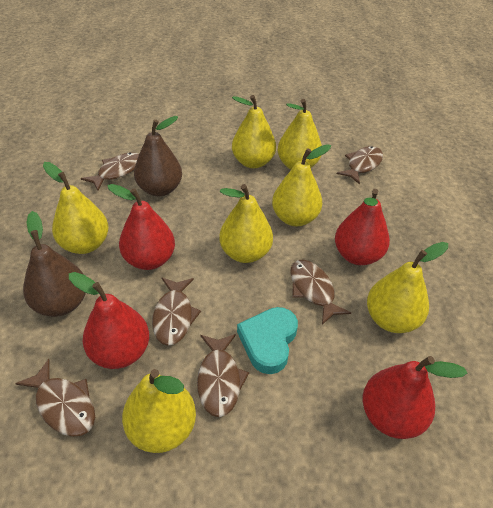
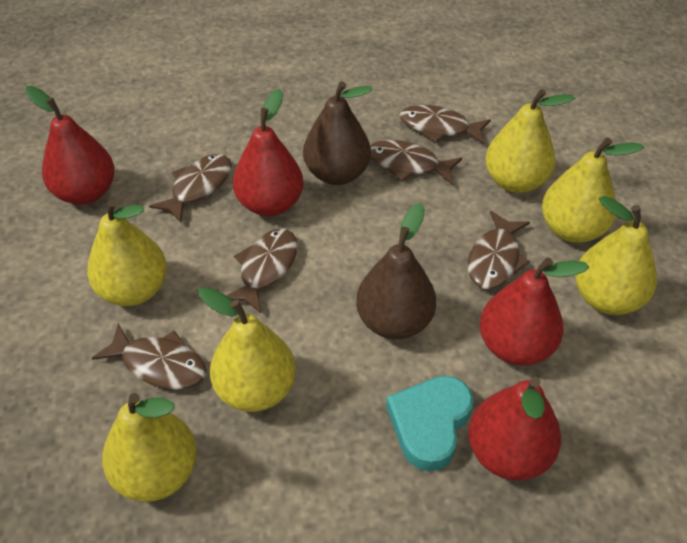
yellow pear: [43,162,108,254] [122,369,196,453] [219,184,273,263] [232,95,276,168] [272,144,331,226] [277,99,322,169] [367,242,448,333] = 7 -> [87,200,167,306] [102,393,197,502] [198,287,296,412] [485,89,575,193] [542,137,644,243] [575,196,657,315] = 6

